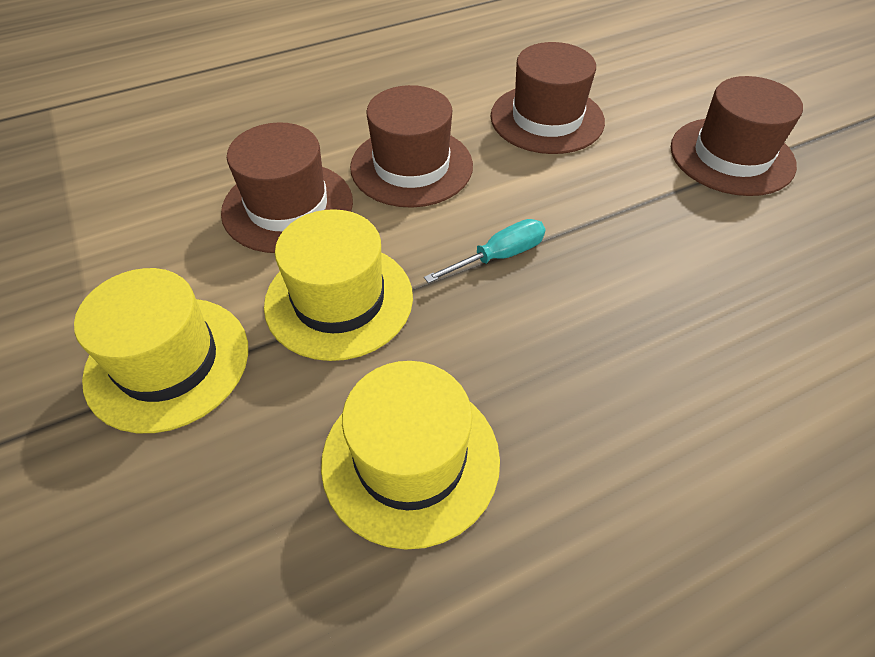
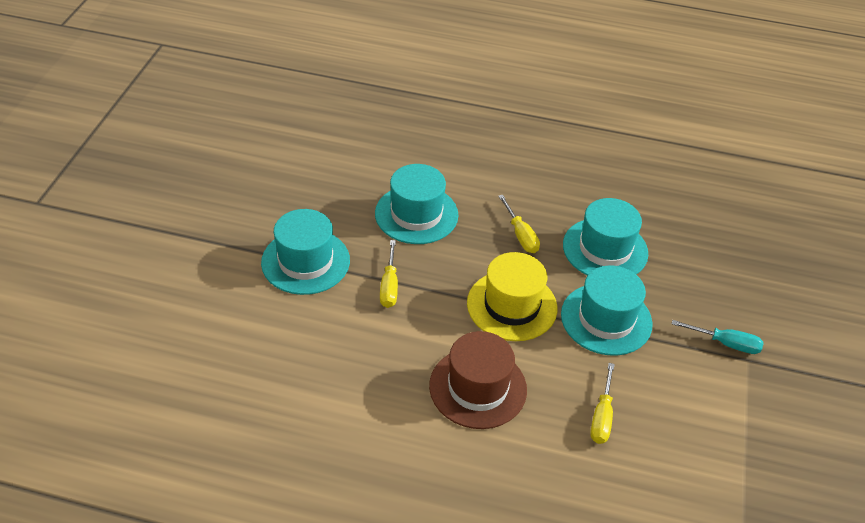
brown hat: [221,122,353,253] [350,85,473,208] [491,42,605,154] [671,76,803,196] = 4 -> [429,331,527,429] = 1
turquoise hat: none = 0 -> [261,209,350,295] [375,164,459,244] [561,265,653,356] [563,198,648,276] = 4
yellow hat: [74,268,248,433] [264,209,413,361] [321,361,500,550] = 3 -> [467,252,557,341] = 1
yellow screwdriver: none = 0 -> [380,240,398,308] [498,195,540,253] [590,363,615,444] = 3

